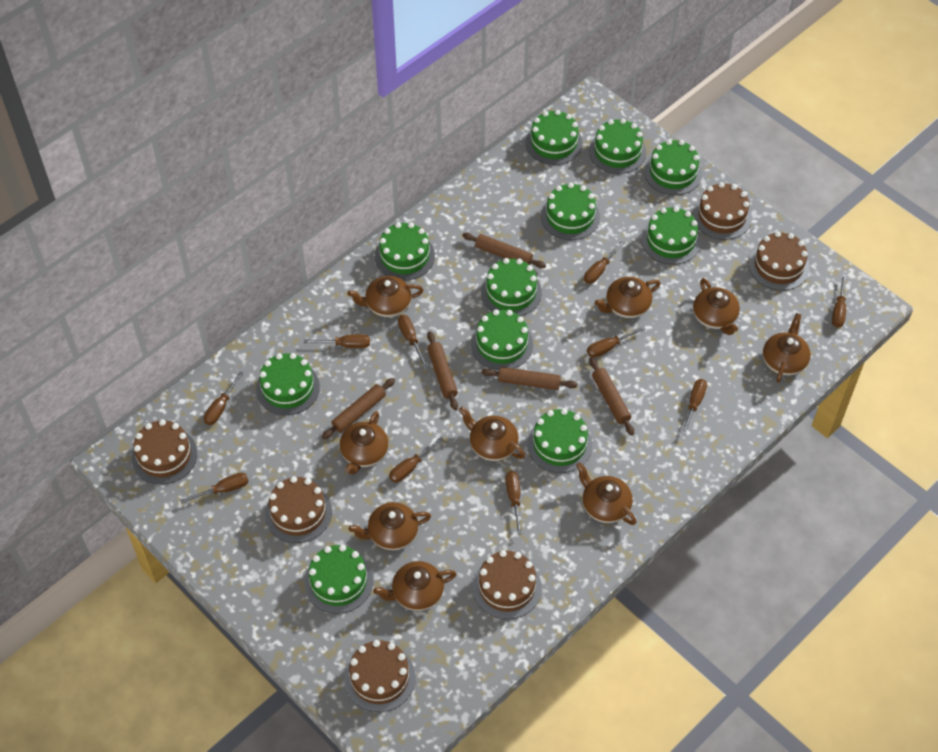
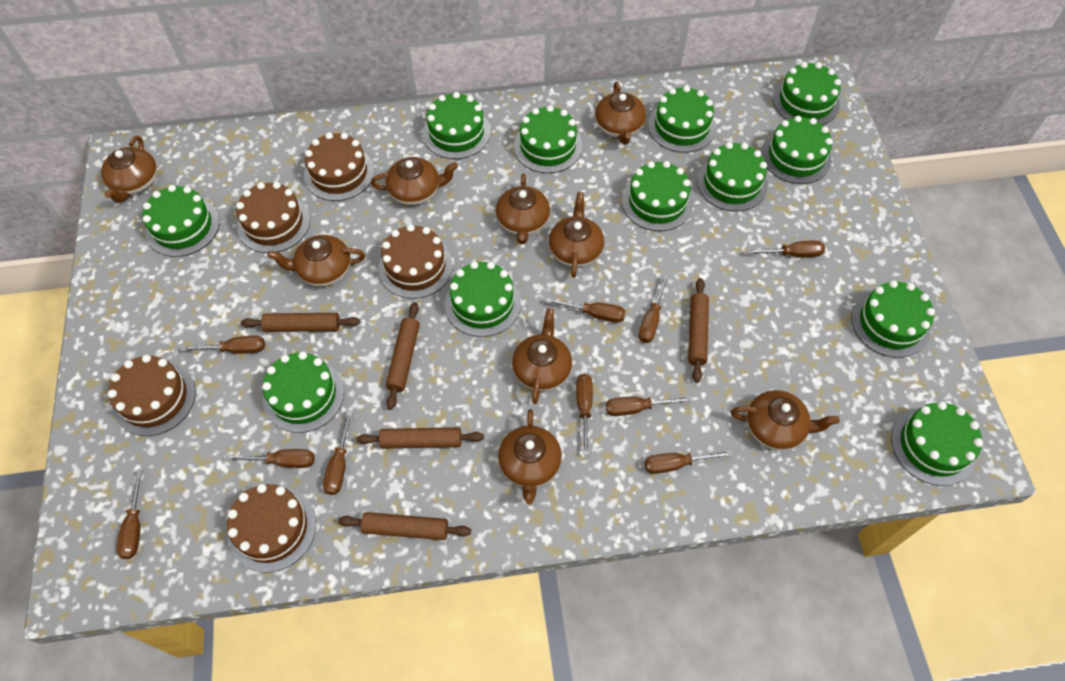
brown cake: [132,419,197,485] [265,476,332,543] [344,640,416,712] [473,550,542,619] [693,182,752,240] [749,231,809,290] = 6 -> [108,355,196,436] [227,484,316,573] [236,182,310,253] [304,132,374,201] [378,224,453,299] = 5
green cake: [256,353,320,415] [304,545,373,614] [375,222,435,280] [471,309,533,370] [481,258,542,316] [526,110,583,165] [527,408,592,473] [541,182,600,240] [589,118,646,174] [641,206,701,265] [644,139,702,195] = 11 -> [142,185,219,257] [262,352,344,433] [423,92,491,159] [445,261,521,337] [514,105,582,173] [622,161,693,231] [648,86,716,153] [697,142,768,211] [762,116,833,184] [773,62,841,125] [851,280,935,358] [891,402,983,486] = 12

